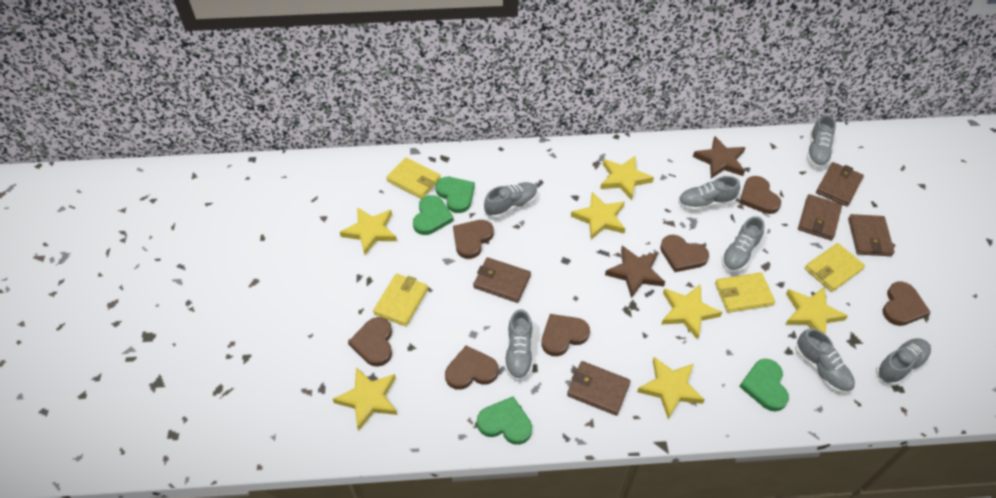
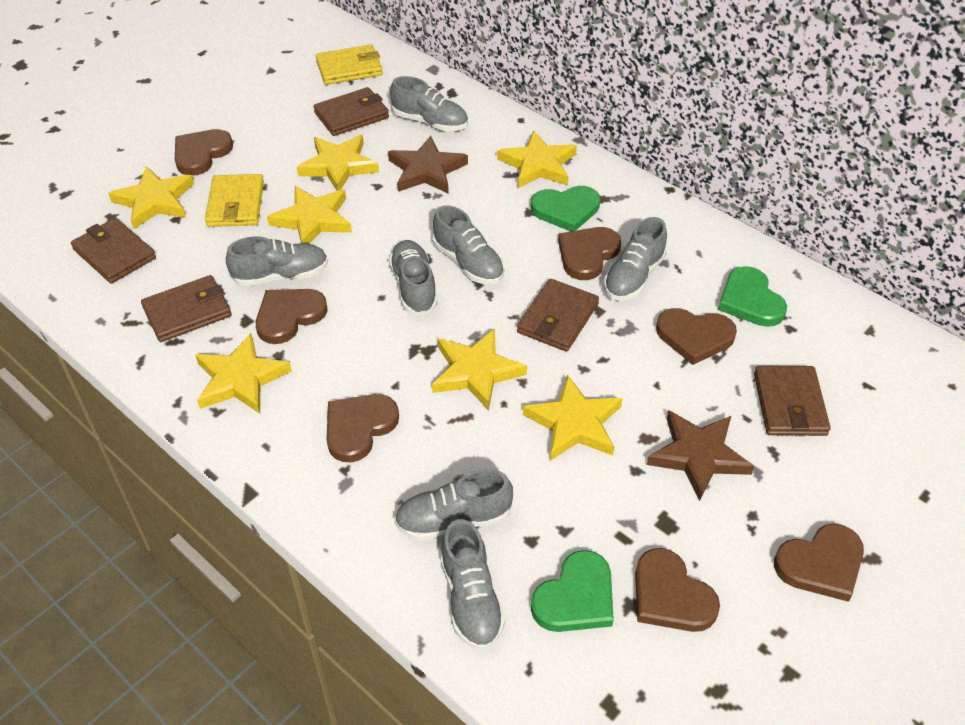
green heart: [413,195,454,235] [435,177,475,213] [477,397,532,445] [739,359,789,411] = 4 -> [531,186,600,231] [531,550,614,632] [718,266,787,327] = 3
yellow wallet: [373,274,428,326] [386,157,441,199] [715,272,775,313] [805,243,865,292] = 4 -> [205,174,264,227] [316,45,383,85] = 2

